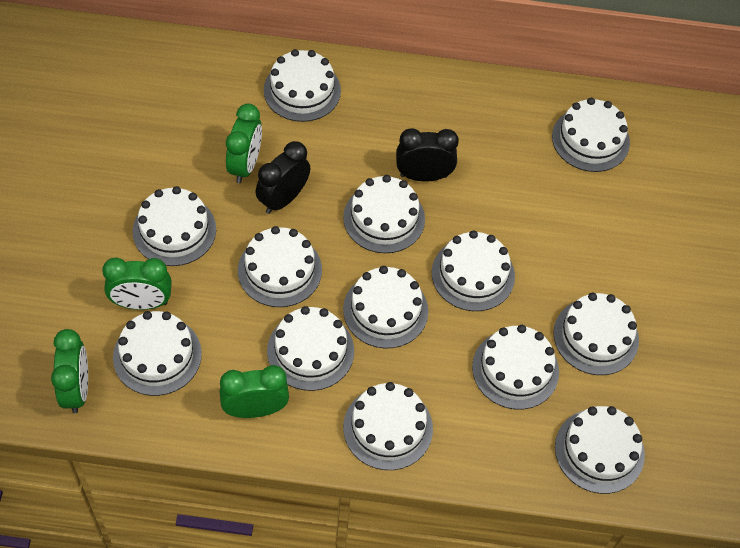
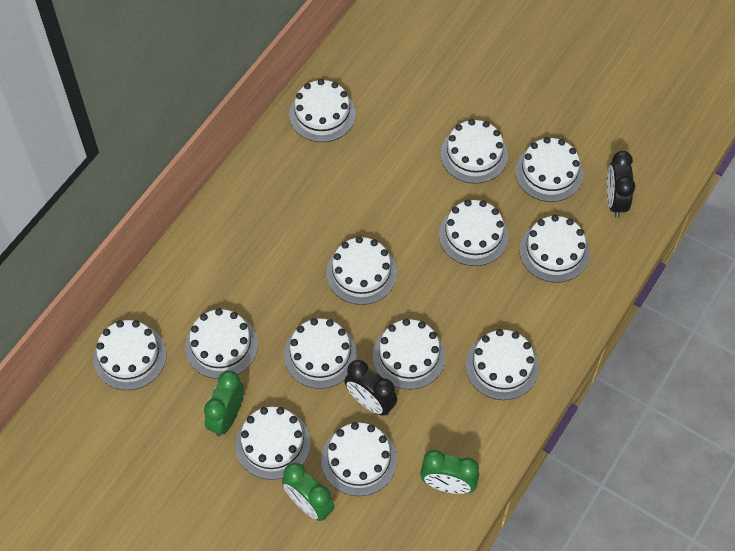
green clock: [51,329,88,413] [102,258,172,310] [220,365,289,418] [226,104,262,183] = 4 -> [204,371,244,436] [282,463,334,521] [420,450,479,494] = 3

